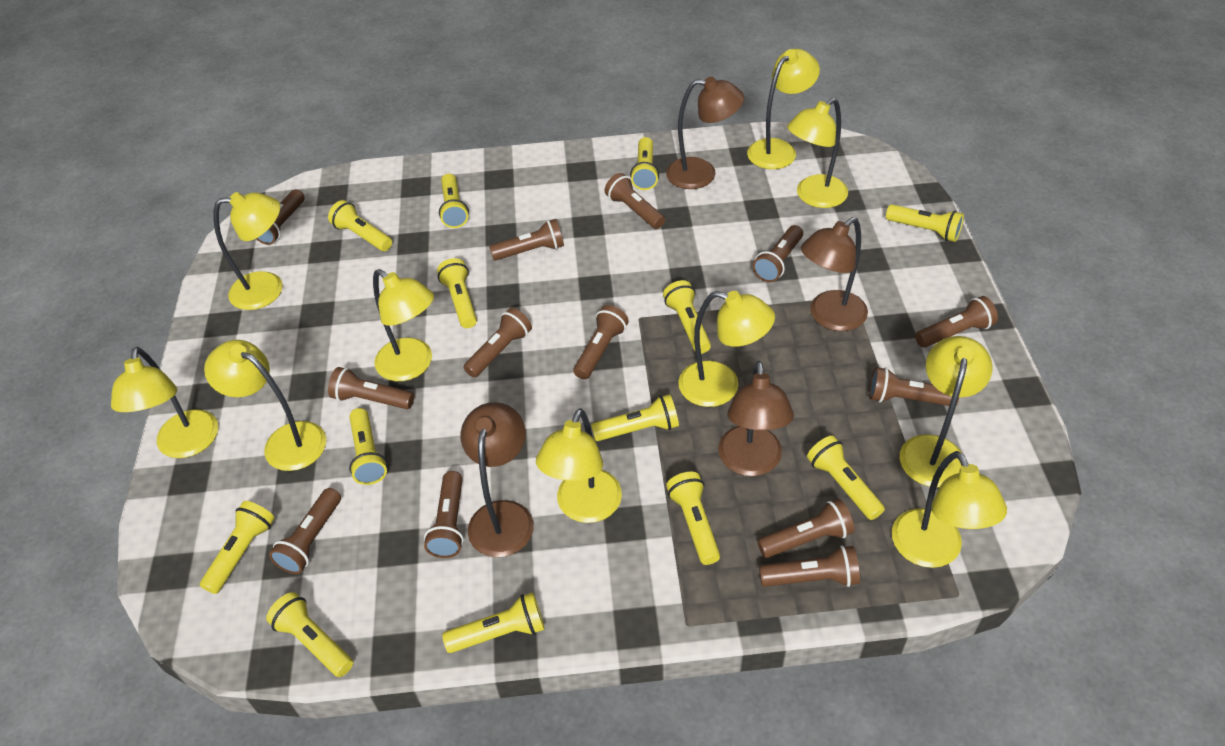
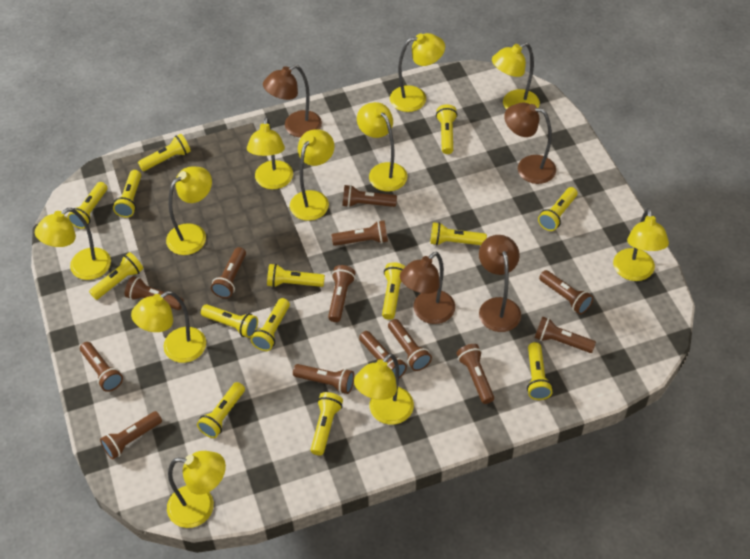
yellow flashlight: [200,501,275,594] [266,592,353,677] [328,200,392,251] [349,408,387,485] [437,258,477,328] [439,174,469,228] [442,592,545,653] [591,394,679,441] [630,137,659,190] [663,280,711,354] [666,472,720,565] [807,436,885,520] [886,204,964,242] = 13 -> [67,182,107,229] [89,252,143,300] [113,170,141,218] [138,134,191,171] [197,382,245,438] [201,304,258,338] [251,298,290,351] [267,264,325,288] [311,392,343,455] [382,262,406,320] [430,222,487,246] [436,104,457,154] [527,342,553,400] [538,187,578,231] = 14
yellow lamp: [111,347,218,458] [204,340,326,471] [213,192,283,310] [373,269,434,381] [536,408,622,523] [678,291,775,407] [747,49,820,169] [787,98,848,208] [892,451,1007,568] [900,336,993,487] = 10 -> [35,208,111,280] [131,291,206,363] [166,166,212,255] [167,451,226,528] [247,117,293,189] [290,130,334,221] [354,353,414,425] [357,102,407,192] [390,33,445,112] [492,42,540,109] [613,208,669,281] = 11

